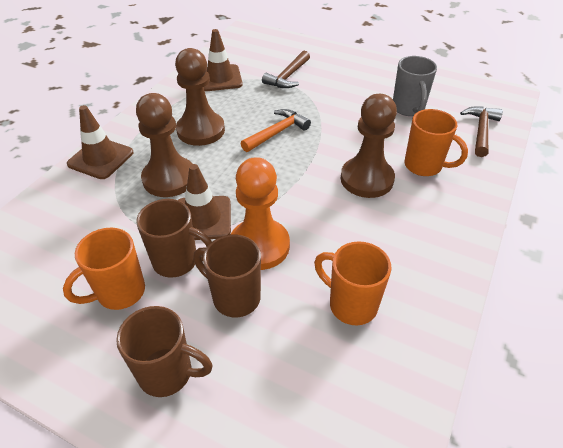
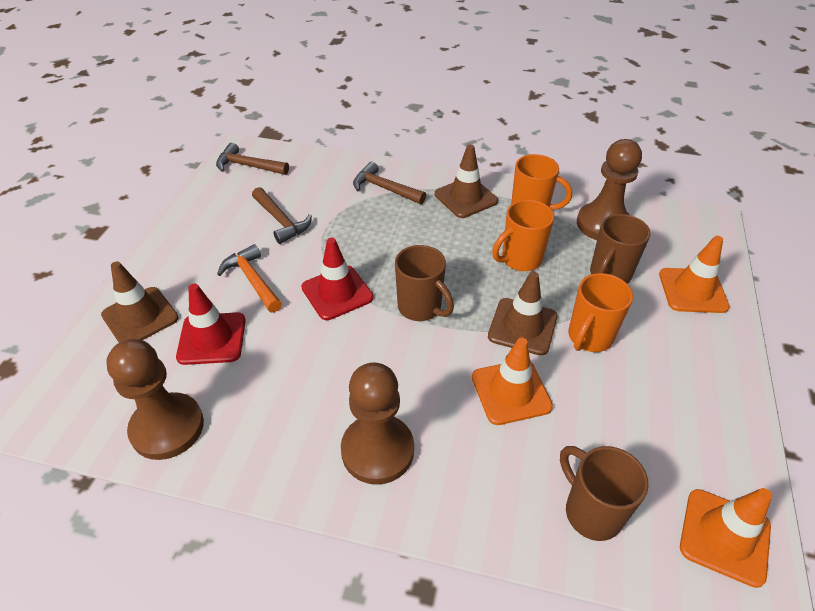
brown hammer: [262,51,310,88] [460,106,503,157] = 2 -> [216,143,289,175] [252,187,312,244] [353,162,426,204] = 3
grey mug: [393,56,437,116] = 1 -> none = 0
orange pawn: [231,157,290,270] = 1 -> none = 0
orange traffic cone: none = 0 -> [472,338,553,425] [659,236,730,313] [680,488,772,588] = 3
red traffic cone: none = 0 -> [176,284,246,365] [301,238,374,320] = 2

